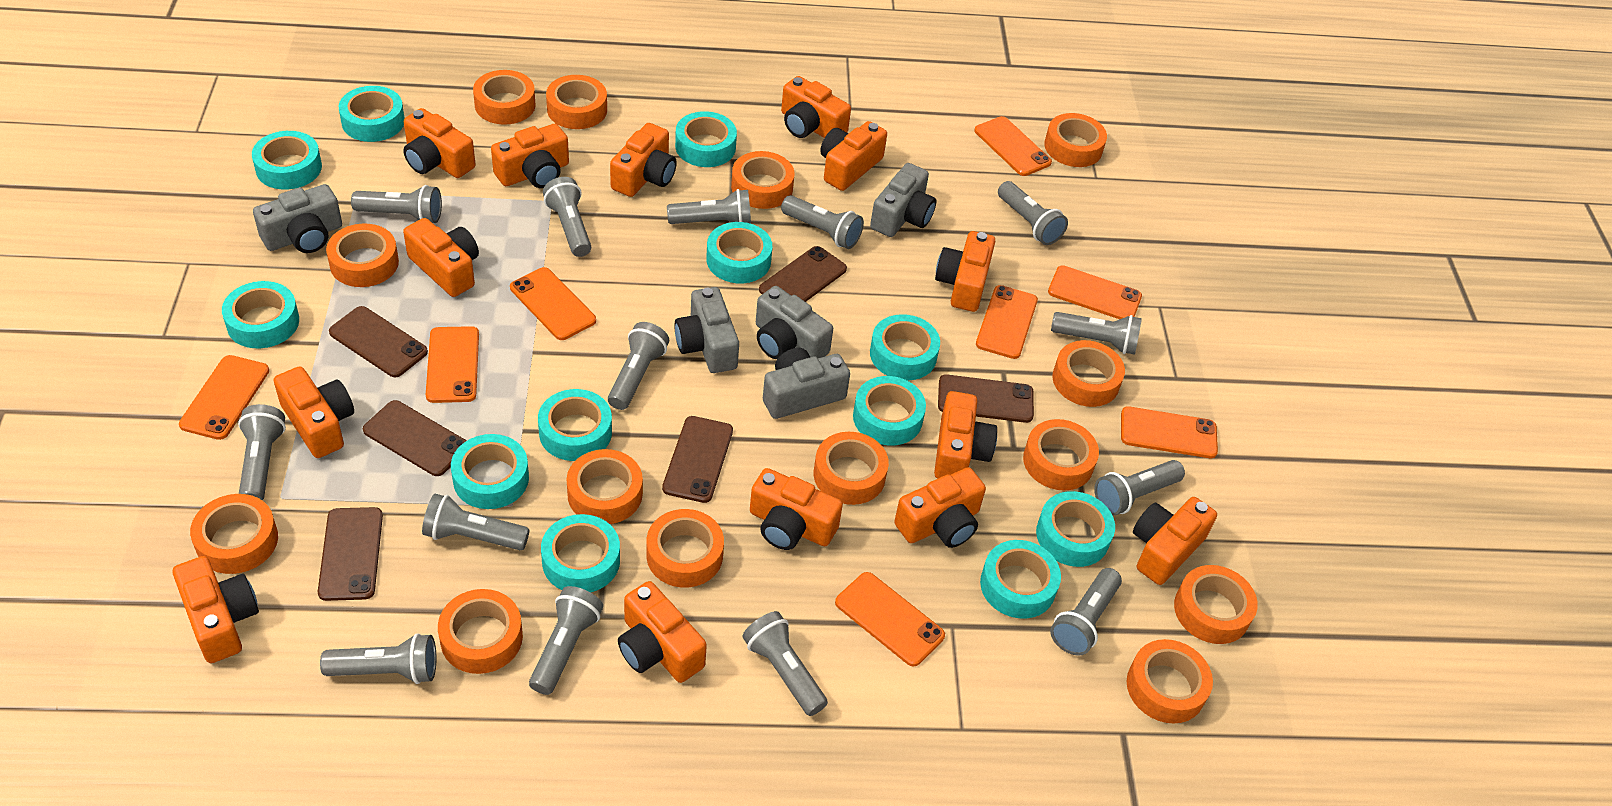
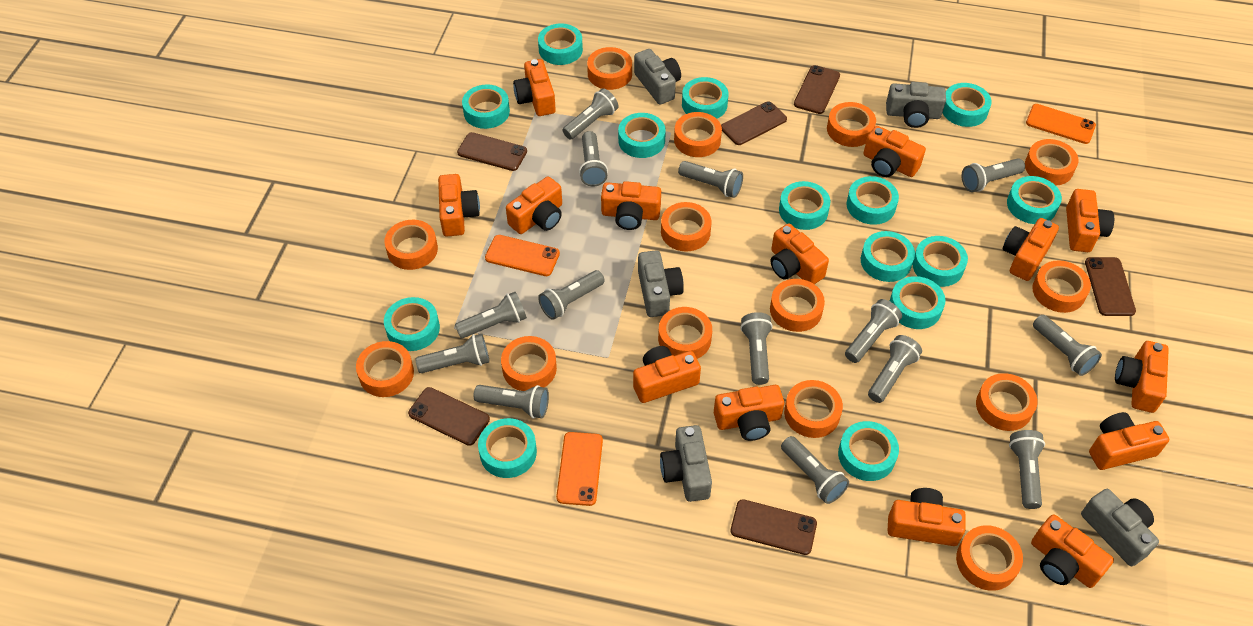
orange phone: [179,355,269,440] [426,326,479,403] [510,267,596,340] [835,572,945,667] [974,116,1052,176] [976,285,1038,359] [1048,265,1142,319] [1121,406,1218,458] = 8 -> [485,235,560,276] [556,432,603,506] [1026,104,1096,144] = 3
turquoise tape: [222,281,299,348] [252,131,322,189] [339,86,405,142] [451,434,529,509] [538,389,612,461] [541,514,620,592] [675,111,737,167] [706,222,772,283] [853,376,926,445] [870,314,940,380] [980,540,1061,618] [1036,491,1115,567] = 12 -> [384,297,440,351] [462,84,510,129] [478,418,537,478] [538,24,583,65] [618,113,666,158] [682,77,728,119] [779,181,830,230] [838,421,899,481] [847,176,899,225] [861,231,915,282] [890,276,945,329] [912,236,968,287] [943,83,992,127] [1007,176,1062,224] = 14

